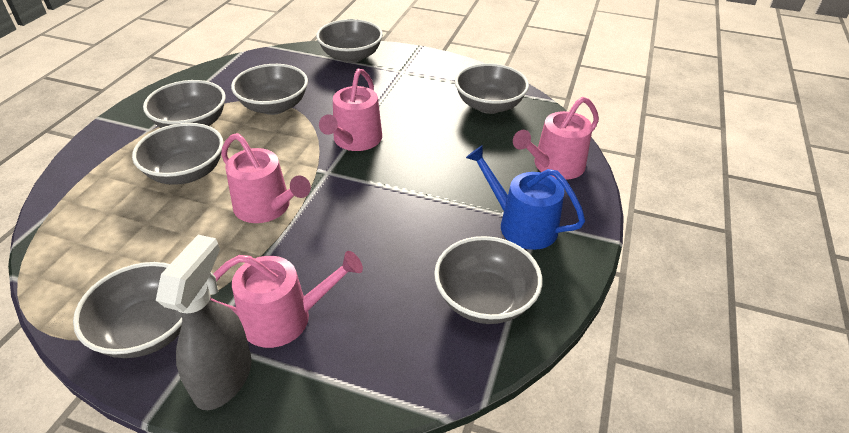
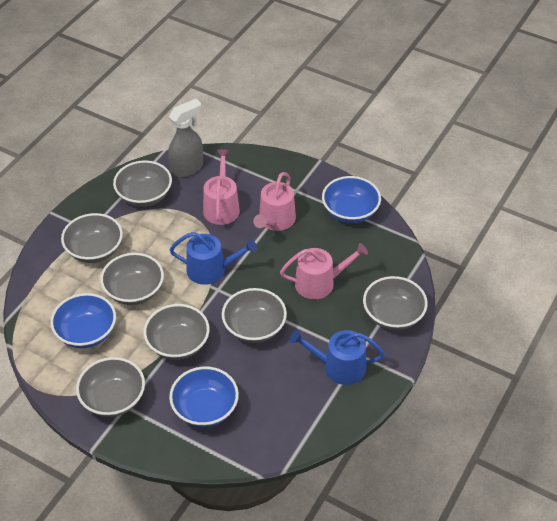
blue bowl: none = 0 -> [50,293,116,348] [169,366,239,427] [322,176,381,223] = 3
blue watering can: [466,145,585,250] = 1 -> [170,232,257,285] [290,329,385,385] = 2
pink watering can: [210,251,363,348] [221,133,311,223] [319,69,382,151] [513,97,599,180] = 4 -> [203,150,240,225] [253,172,296,231] [280,243,368,299] = 3

